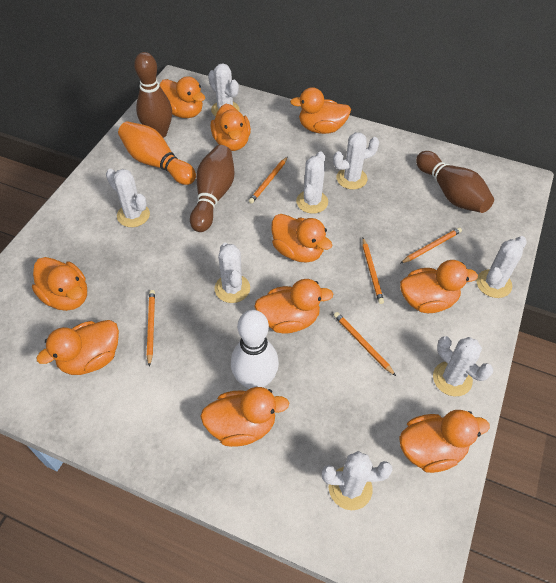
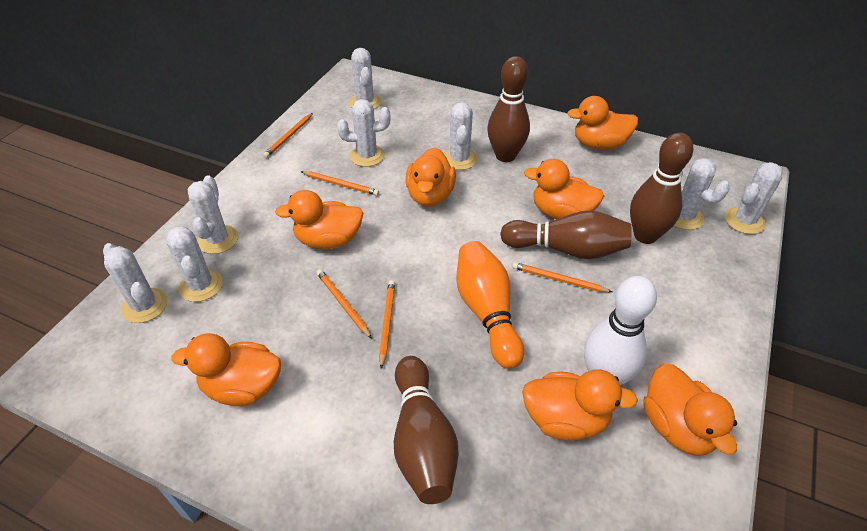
brown bowling pin: [134,52,172,138] [190,145,235,232] [416,151,494,213] = 3 -> [394,356,458,504] [487,56,530,162] [500,210,632,259] [630,133,693,244] = 4
orange duck: [32,257,87,311] [36,320,119,375] [160,76,205,118] [200,387,289,447] [211,104,251,151] [254,279,333,334] [271,214,332,262] [290,87,351,134] [399,410,490,473] [400,260,478,313] = 10 -> [171,333,281,406] [275,190,364,249] [405,147,456,206] [522,369,638,440] [524,159,604,219] [567,96,638,150] [643,364,737,456] = 7

